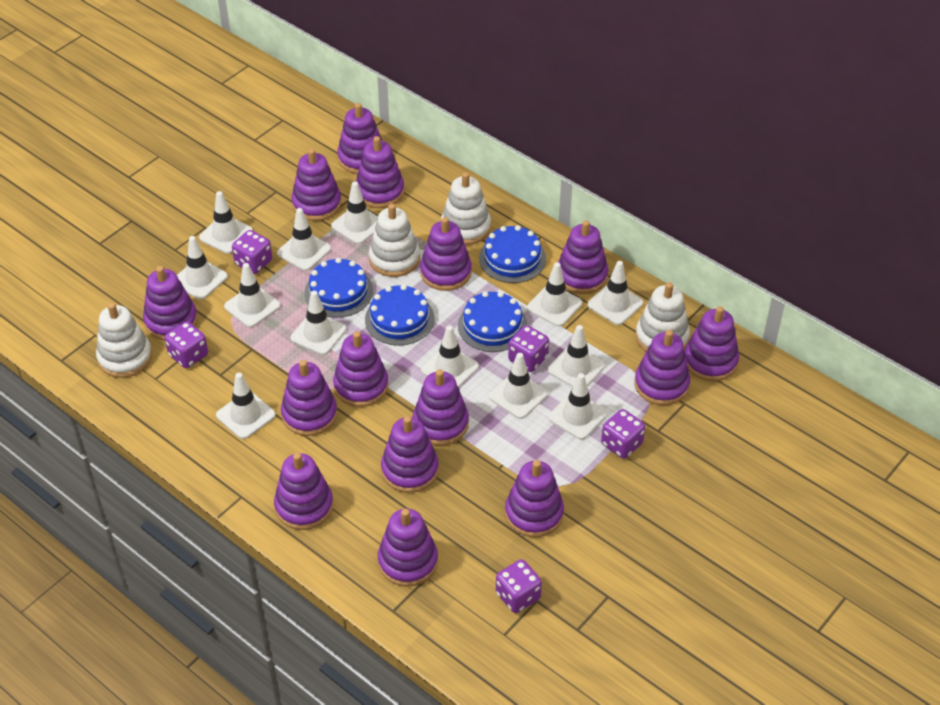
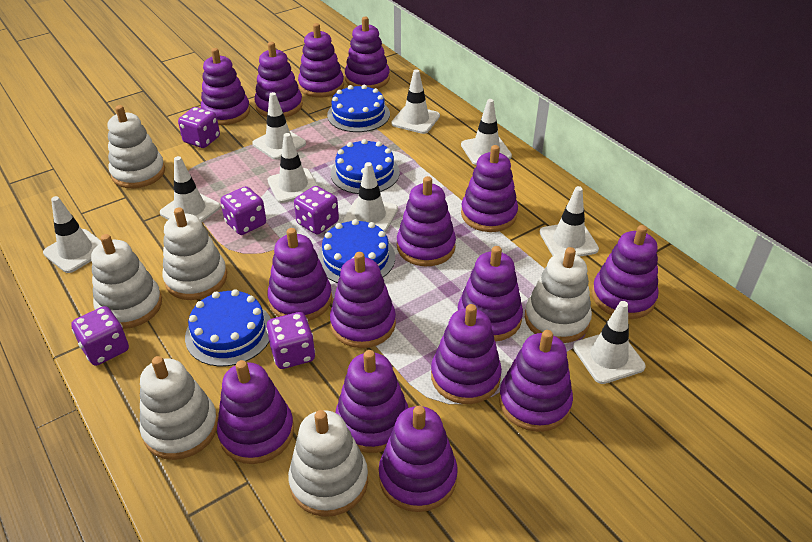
white stacking toy: [96,303,152,378] [369,204,420,277] [441,172,491,245] [635,282,690,352] = 4 -> [91,234,162,329] [108,105,165,188] [140,356,218,460] [162,207,227,300] [288,410,368,517] [525,247,592,343] = 6
white traffic cone: [177,236,228,300] [199,191,253,254] [216,373,276,439] [224,263,280,327] [277,208,331,271] [290,291,346,355] [331,182,378,244] [421,325,479,388] [489,353,548,419] [527,262,582,327] [548,325,605,387] [548,373,607,440] [588,261,643,325] = 13 -> [43,196,102,273] [160,156,221,222] [252,92,306,160] [267,133,318,203] [342,162,398,233] [391,69,440,134] [461,99,512,165] [540,186,599,257] [573,301,646,384] = 9

